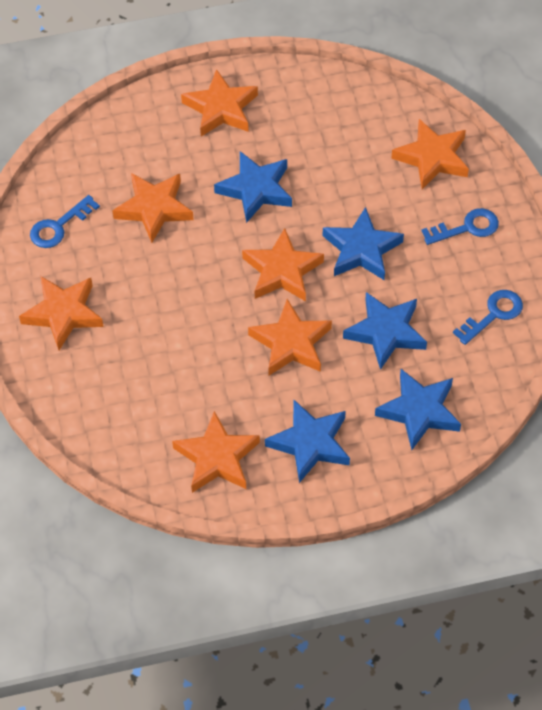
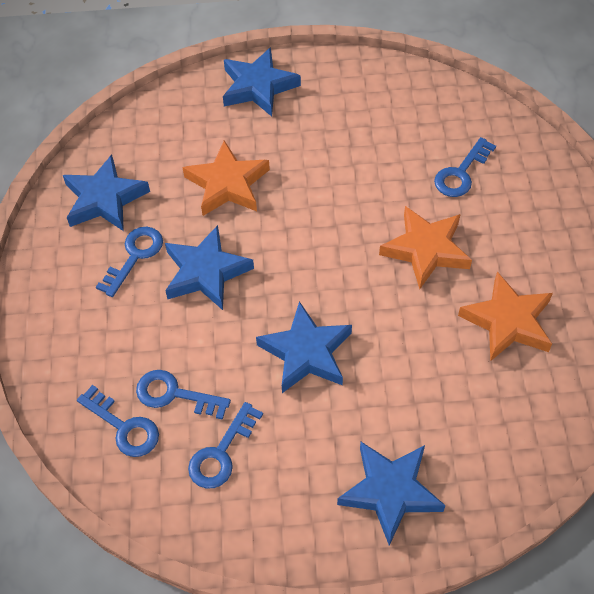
blue key: [30,195,100,248] [421,208,499,245] [453,290,523,345] = 3 -> [77,385,159,457] [96,227,163,297] [136,370,231,420] [188,402,263,489] [434,137,496,197] = 5
orange star: [19,276,104,350] [112,173,194,243] [172,411,260,493] [181,69,258,136] [242,228,324,301] [248,299,332,375] [391,119,469,189] = 7 -> [182,140,270,216] [379,206,472,289] [458,272,553,361] = 3

